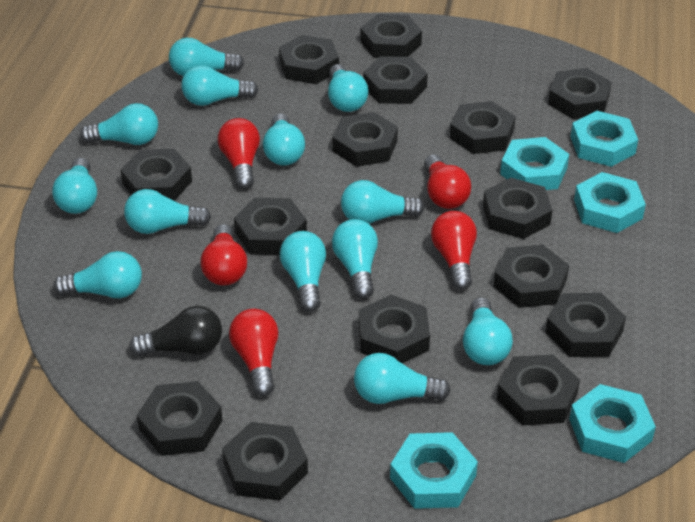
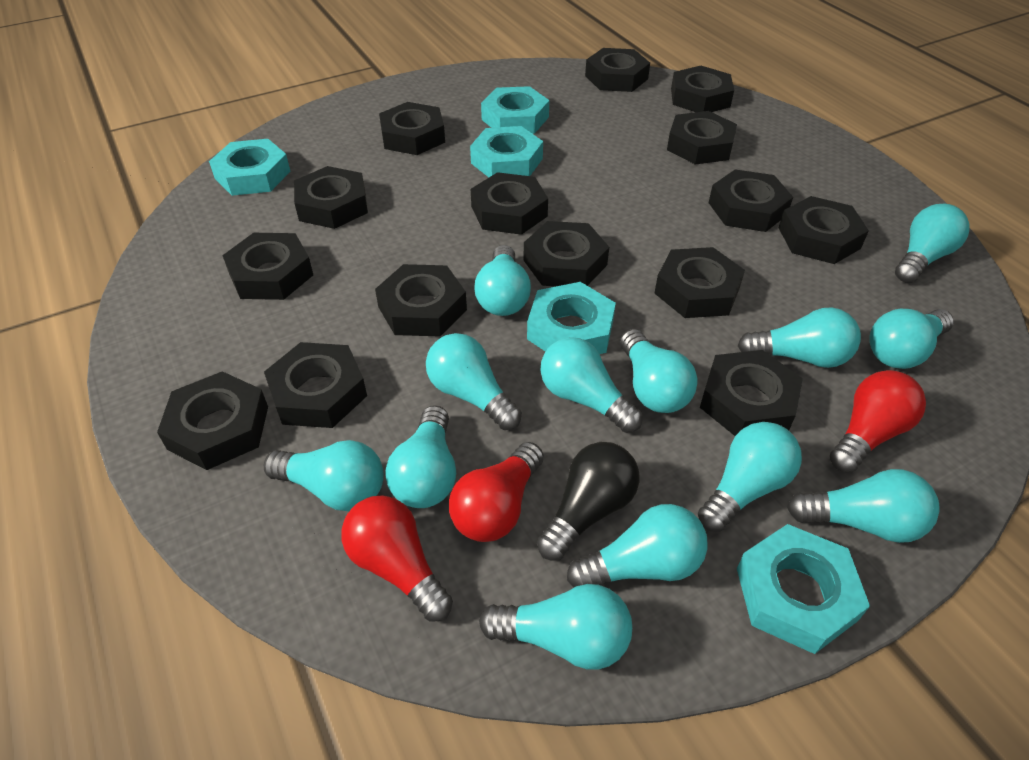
red light bulb: [200,224,247,286] [218,118,260,189] [229,309,279,396] [424,154,471,209] [431,211,477,290] = 5 -> [341,496,453,621] [449,442,544,542] [830,370,926,473] = 3

